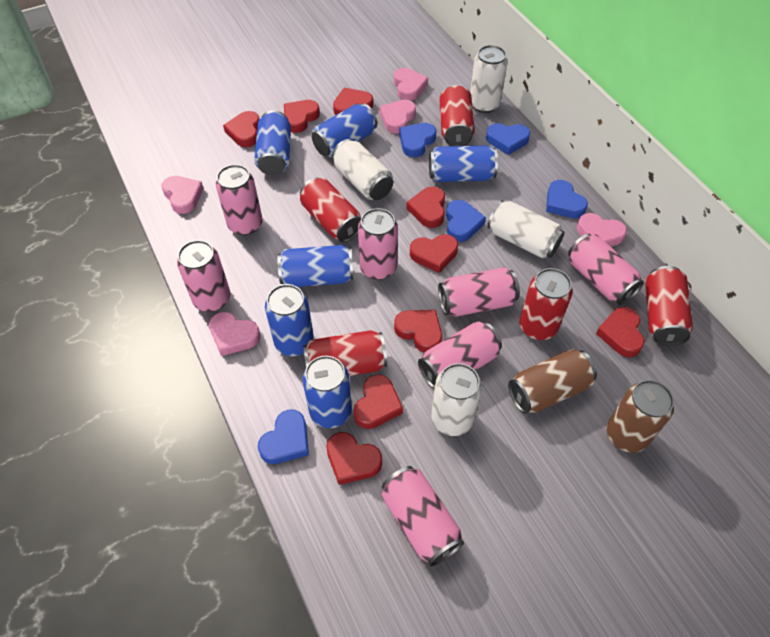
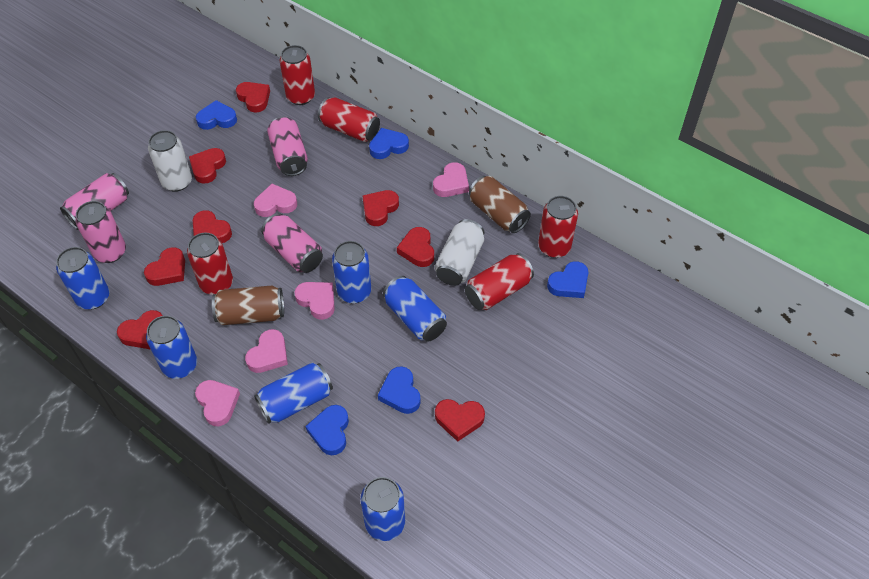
pink can: [177,240,230,312] [216,164,263,235] [358,208,398,280] [381,466,464,567] [418,321,502,389] [438,267,520,317] [568,234,644,305] = 7 -> [60,173,129,230] [76,201,126,263] [261,213,323,273] [267,117,308,176] = 4
red heart: [223,111,260,147] [284,100,320,133] [326,432,382,485] [333,88,373,115] [354,374,403,429] [394,310,442,353] [406,187,445,228] [410,234,458,273] [596,307,645,357] = 9 -> [117,310,163,350] [144,247,185,286] [189,148,226,184] [193,210,232,243] [236,82,270,112] [362,190,399,226] [397,227,434,267] [435,399,485,442] = 8
white can: [332,139,393,200] [431,363,482,436] [470,45,508,113] [487,200,565,259] = 4 -> [148,130,192,192] [435,219,484,286] = 2

